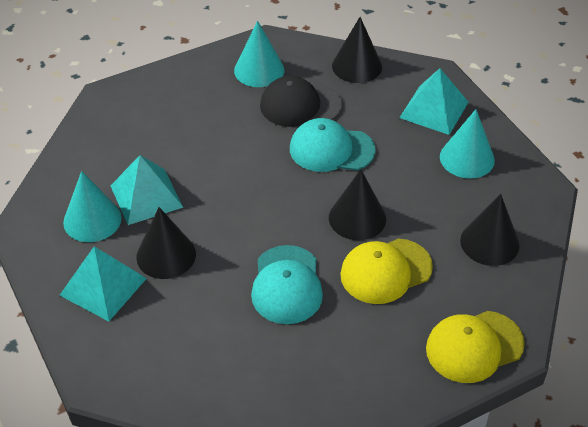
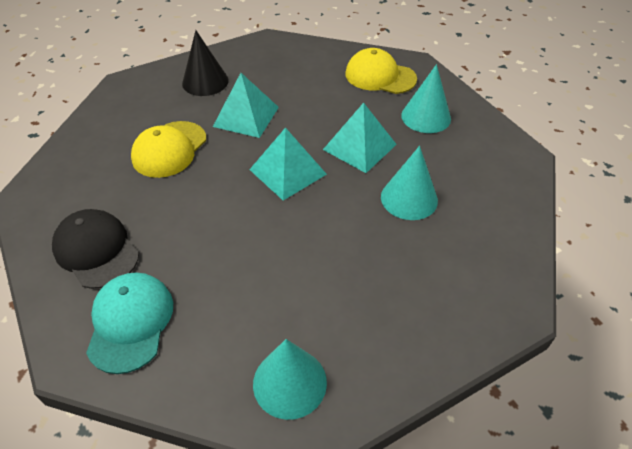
black cone: [136,207,196,279] [329,169,386,240] [332,17,382,83] [460,194,520,266] = 4 -> [182,30,229,96] = 1
turquoise cap: [251,245,323,324] [290,118,376,172] = 2 -> [86,272,173,374] = 1

